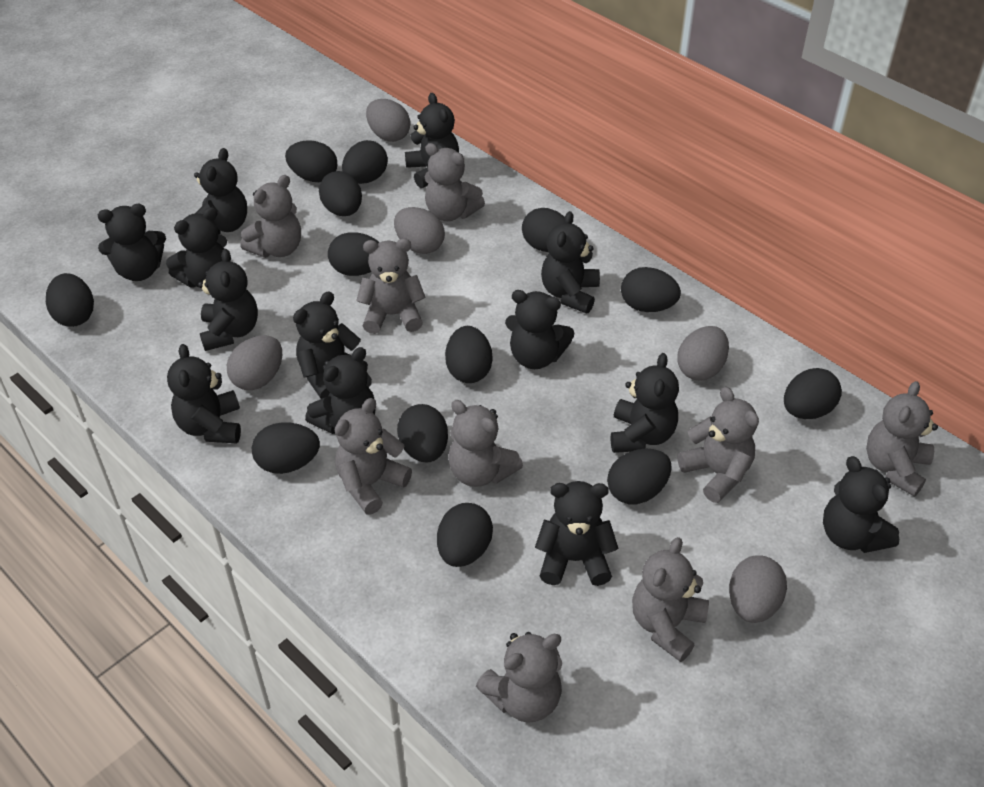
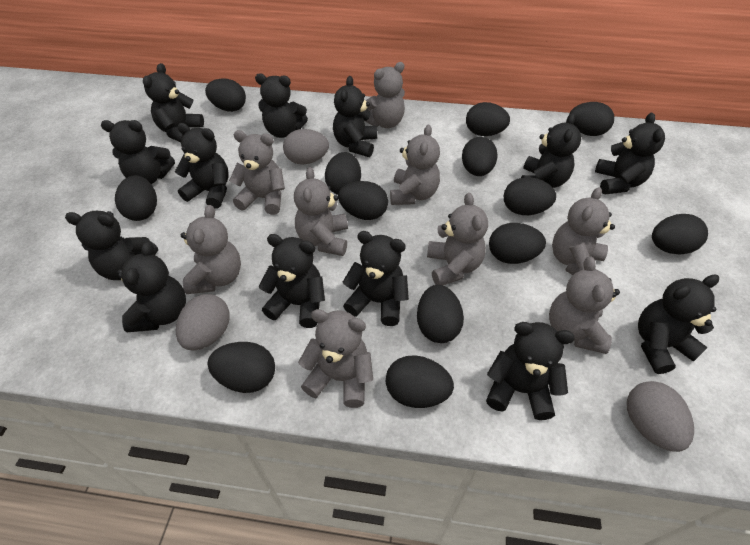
grey egg: [227,335,282,390] [366,99,410,142] [394,207,445,254] [677,326,729,381] [729,556,787,623] = 5 -> [176,294,230,351] [283,129,329,164] [627,381,694,452] = 3

